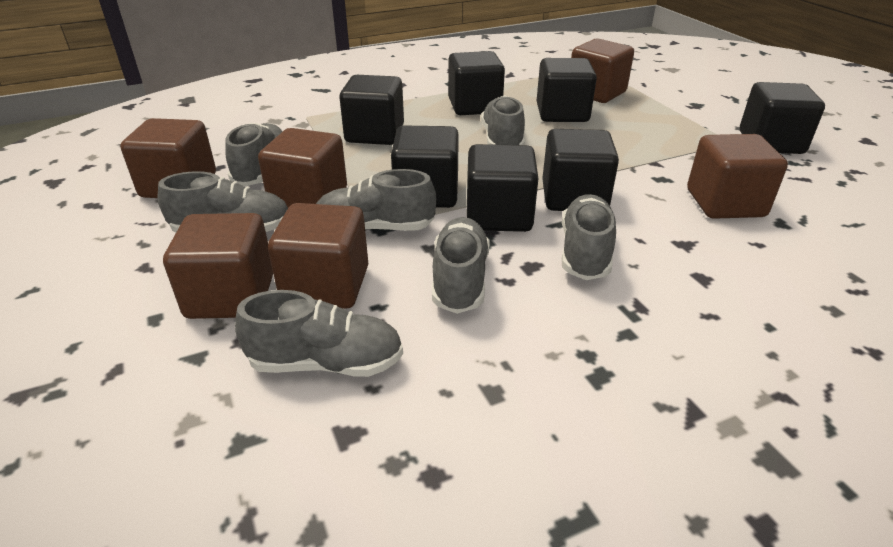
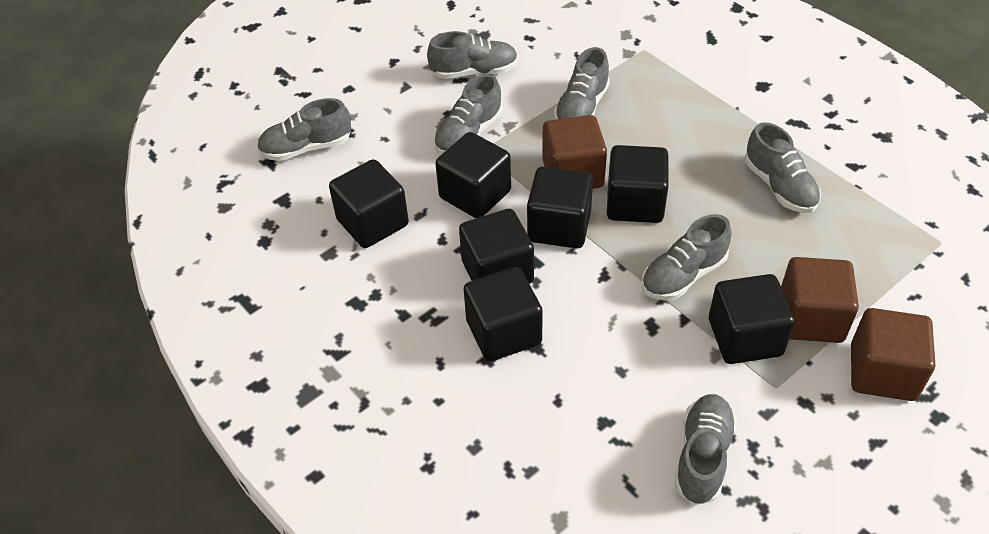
brown cube: [120,118,216,198] [163,213,273,319] [258,128,347,208] [268,203,368,309] [571,38,634,103] [687,134,788,219] = 6 -> [542,115,607,189] [781,257,859,343] [851,308,935,401] = 3

